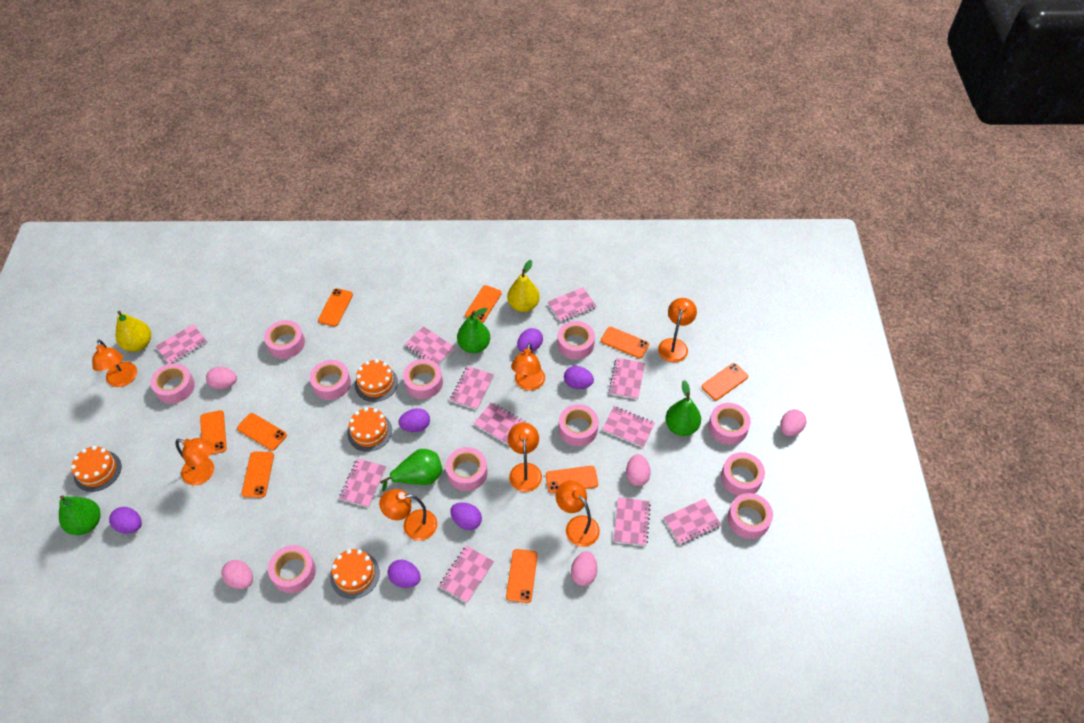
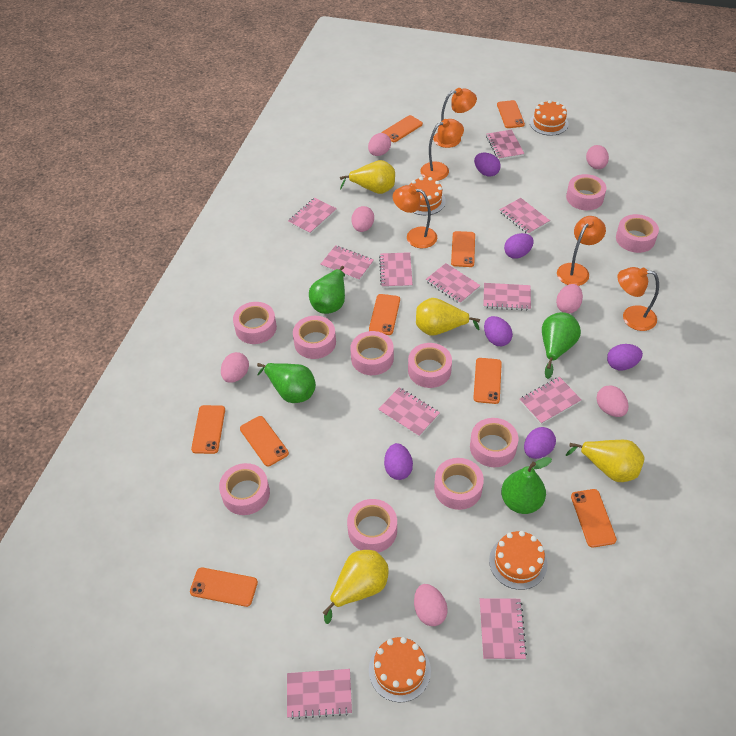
orange lamp: [92,340,137,387] [175,438,214,485] [379,489,437,541] [508,423,542,492] [511,343,545,391] [556,480,600,547] [658,298,697,362] = 7 -> [393,185,437,248] [420,119,464,181] [433,88,477,148] [557,216,606,286] [617,267,659,331] = 5
pink egg: [206,367,237,389] [221,560,253,589] [571,551,597,586] [626,454,650,486] [780,409,806,436] = 5 -> [221,352,249,383] [351,206,374,232] [368,133,391,156] [414,584,448,626] [556,284,583,314] [586,145,609,169] [596,385,629,417] = 7
pink tape: [150,363,195,404] [264,320,305,359] [268,545,316,593] [310,360,351,400] [403,359,443,399] [446,447,488,491] [557,321,595,360] [559,404,599,446] [708,403,751,445] [721,452,765,496] [728,493,773,539] = 11 -> [219,463,270,515] [233,302,277,344] [293,316,336,359] [347,499,397,552] [350,331,394,375] [408,343,452,388] [434,458,484,510] [470,418,518,467] [566,174,606,210] [616,214,659,253] = 10
yellow pear: [115,311,151,352] [507,260,540,312] = 2 -> [323,550,389,624] [340,160,395,194] [416,298,480,336] [566,440,644,482] = 4

